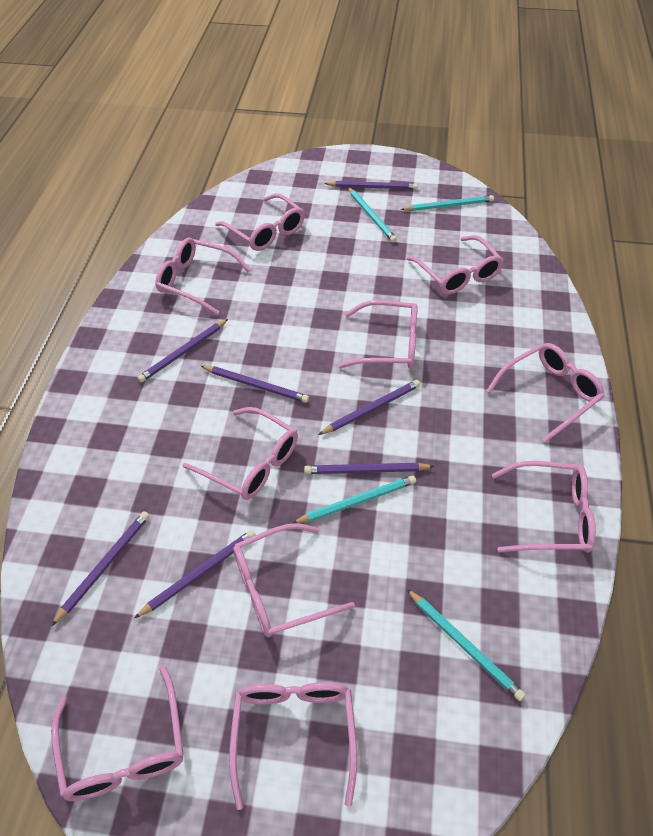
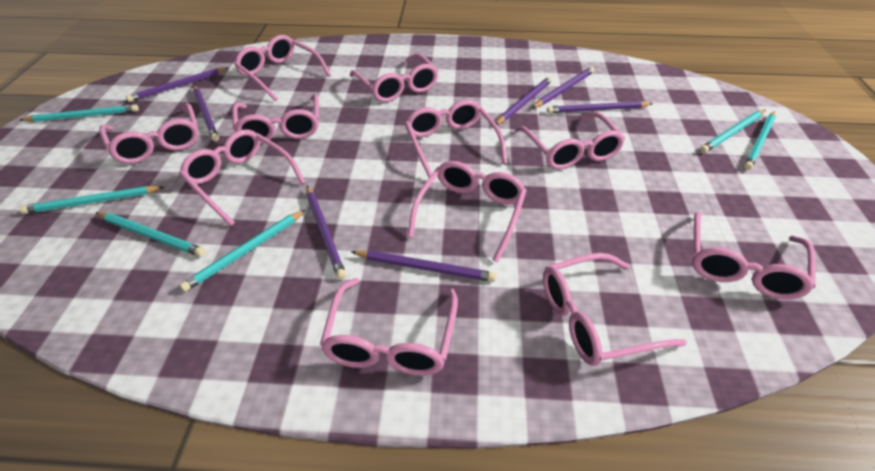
pink glasses: [51,665,184,801] [155,238,251,315] [182,407,298,500] [215,193,305,251] [229,682,357,810] [233,523,355,637] [338,300,418,369] [406,235,504,294] [486,343,604,443] [492,461,596,553] = 10 -> [99,103,199,164] [179,129,306,226] [232,94,319,144] [234,35,331,101] [320,278,458,376] [350,54,439,102] [405,100,507,178] [407,161,527,262] [515,112,625,170] [543,253,687,366] [692,212,816,300] = 11
turquoise pencil: [292,475,416,524] [348,187,397,243] [400,195,494,211] [407,589,526,701] = 4 -> [20,104,139,122] [20,186,165,214] [95,212,206,257] [179,210,305,292] [700,110,765,153] [744,111,776,170] = 6

